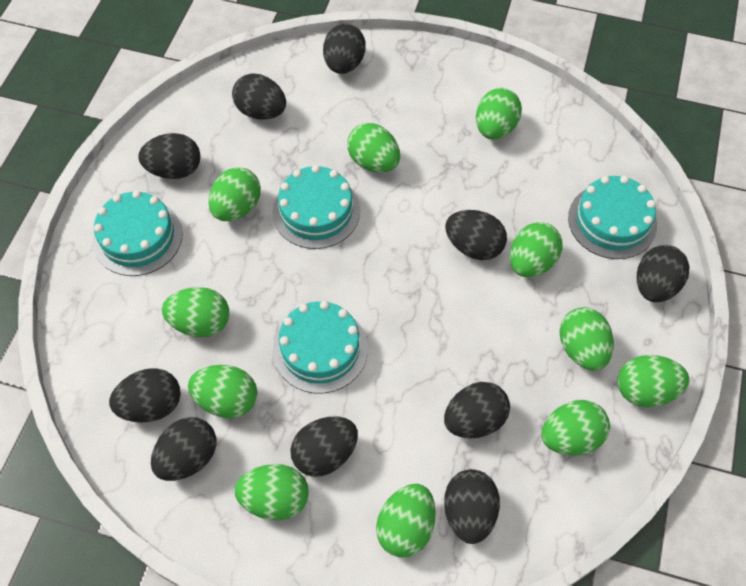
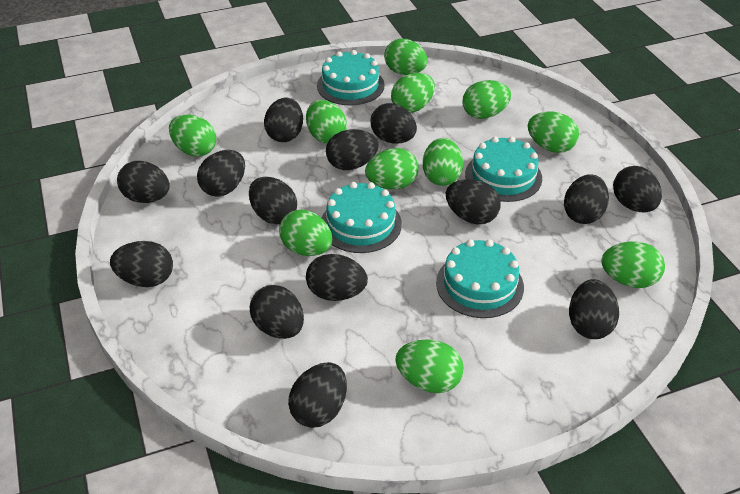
black egg: [109,368,181,423] [138,133,201,179] [151,417,217,481] [232,74,286,120] [290,416,358,477] [323,24,366,74] [444,382,510,438] [444,469,500,544] [445,210,507,260] [637,245,690,302] = 10 -> [110,241,173,287] [117,161,170,203] [197,150,245,197] [249,177,297,225] [250,285,304,339] [264,98,303,142] [288,362,347,428] [306,254,368,301] [326,129,379,170] [370,103,417,144] [446,179,501,224] [564,174,609,224] [569,279,619,339] [613,166,662,213] = 14

